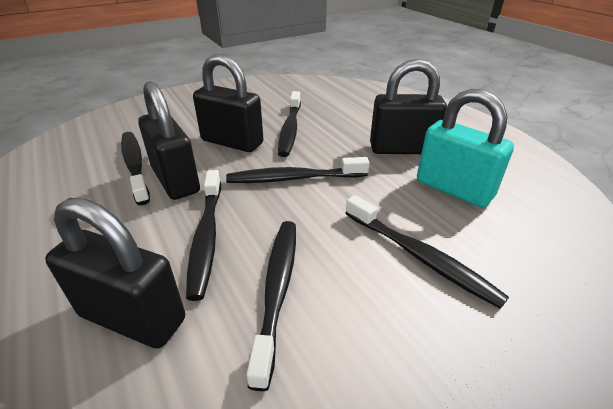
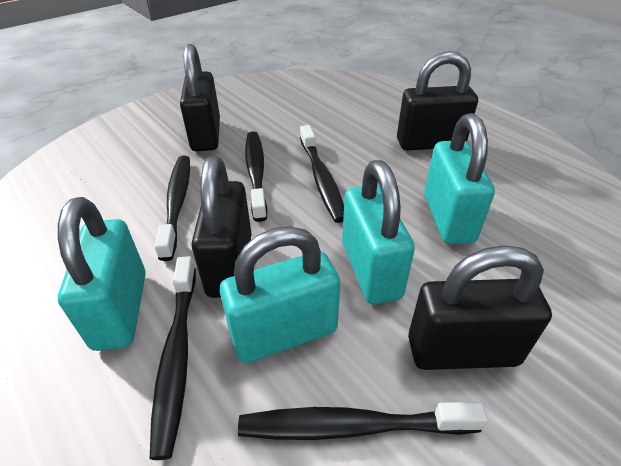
black toothbrush: [121,132,150,205] [186,170,221,301] [226,157,369,183] [246,221,296,391] [278,91,301,157] [345,195,509,309] = 6 -> [150,256,196,460] [154,156,190,261] [238,402,488,440] [245,131,268,222] [300,125,344,223] = 5
turquoise padlock: [417,89,514,208] = 1 -> [58,197,146,351] [220,226,340,363] [342,160,415,304] [424,113,495,244] = 4

